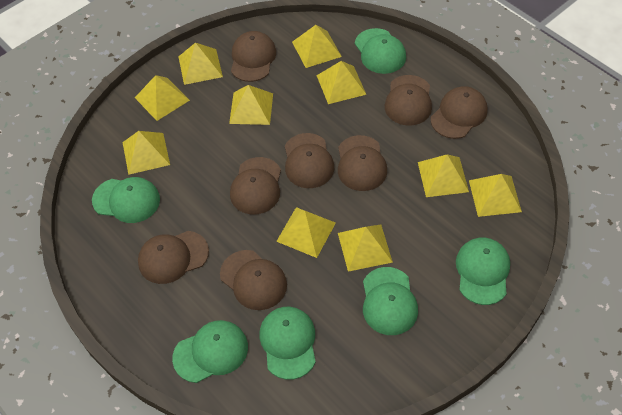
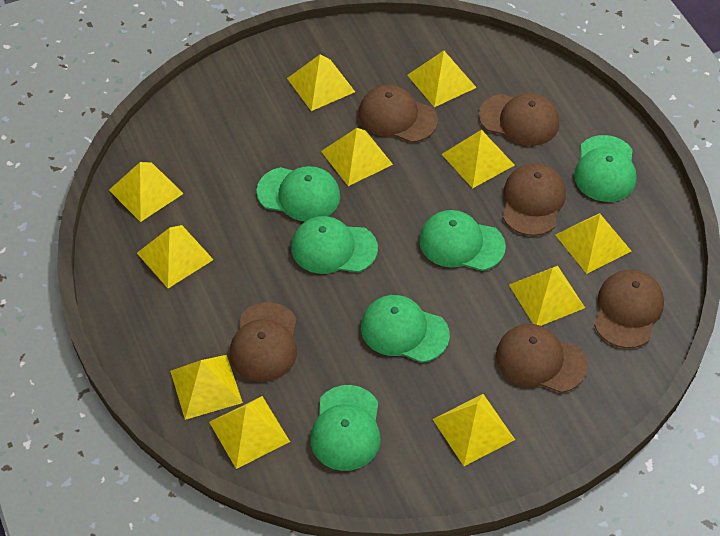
brown cap: [138,231,209,284] [220,250,287,310] [230,157,281,214] [231,31,276,82] [285,133,334,188] [338,135,387,191] [385,75,432,125] [431,86,488,139] = 8 -> [230,302,297,382] [359,85,438,143] [479,93,559,146] [496,324,588,393] [503,163,566,236] [594,270,664,348] = 6
yellow pyramid: [123,131,170,175] [135,75,190,121] [178,43,223,85] [229,85,273,125] [276,207,336,258] [292,25,342,68] [316,61,367,104] [338,225,393,272] [418,154,469,197] [469,174,522,217] = 10 -> [109,162,184,222] [137,225,214,288] [170,355,243,420] [209,396,290,469] [287,54,355,111] [321,128,393,186] [407,51,477,107] [433,394,515,466] [442,130,515,188] [509,266,585,326] [555,213,631,274] = 11

